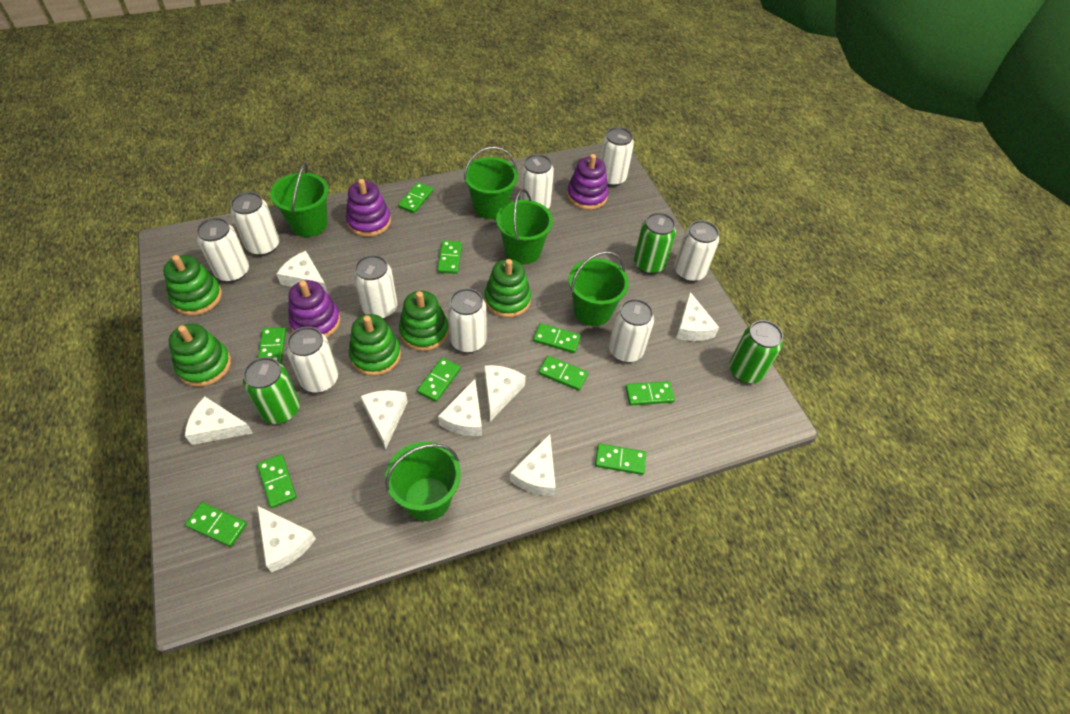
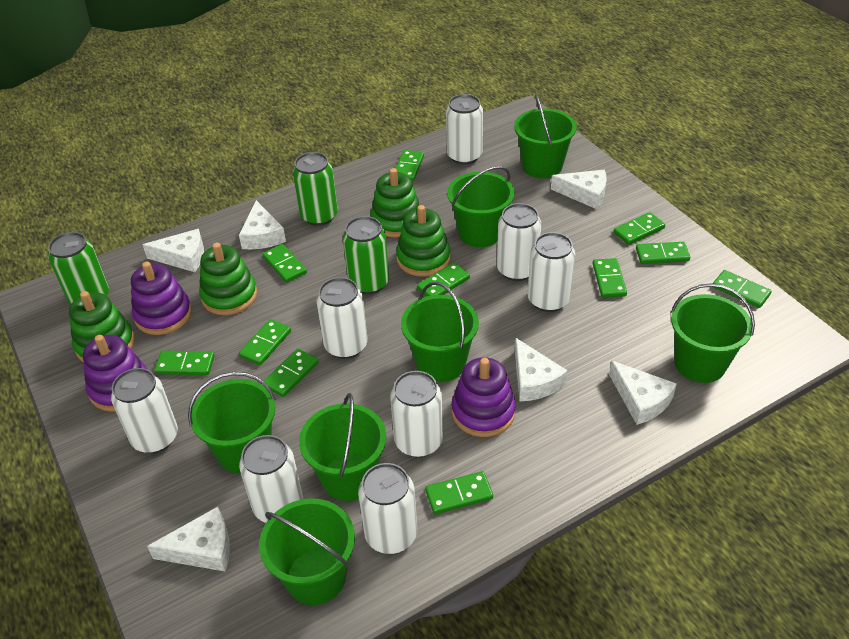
green bucket: [270,162,329,237] [385,442,461,521] [464,147,518,219] [496,189,553,264] [569,251,629,326] = 5 -> [188,372,276,474] [259,498,355,605] [299,393,386,501] [401,282,479,382] [447,166,515,247] [514,94,577,178] [671,283,755,383] = 7
green domino: [185,502,247,547] [257,454,297,508] [258,327,286,364] [398,182,433,213] [417,358,461,402] [437,240,462,274] [533,323,581,353] [538,356,588,391] [595,443,646,475] [625,381,675,406] = 10 -> [155,351,215,375] [239,319,291,365] [262,244,307,283] [264,349,318,397] [395,150,424,181] [417,263,470,297] [425,471,493,514] [592,258,627,298] [613,212,665,245] [636,242,690,264] [713,270,772,308] = 11
green stacking toy: [163,255,222,316] [169,324,231,387] [349,314,401,376] [399,291,449,351] [484,259,531,318] = 5 -> [69,291,135,362] [199,243,257,315] [370,168,420,238] [396,205,451,277] = 4
white can: [196,218,249,282] [230,192,279,256] [286,327,338,393] [354,255,397,319] [447,288,487,353] [520,154,554,209] [600,127,634,186] [609,299,654,362] [674,220,719,282] = 9 -> [111,368,178,453] [239,435,303,523] [316,277,368,359] [358,463,417,554] [390,371,443,457] [446,94,483,165] [497,203,541,281] [528,232,575,312] = 8
white cheese: [185,397,253,445] [257,506,316,572] [277,251,328,294] [360,390,408,449] [438,379,482,436] [484,365,526,421] [510,434,556,496] [676,292,719,341] = 8 -> [143,229,204,272] [147,507,230,571] [239,200,286,249] [515,338,568,402] [551,170,607,209] [609,360,677,425] = 6

